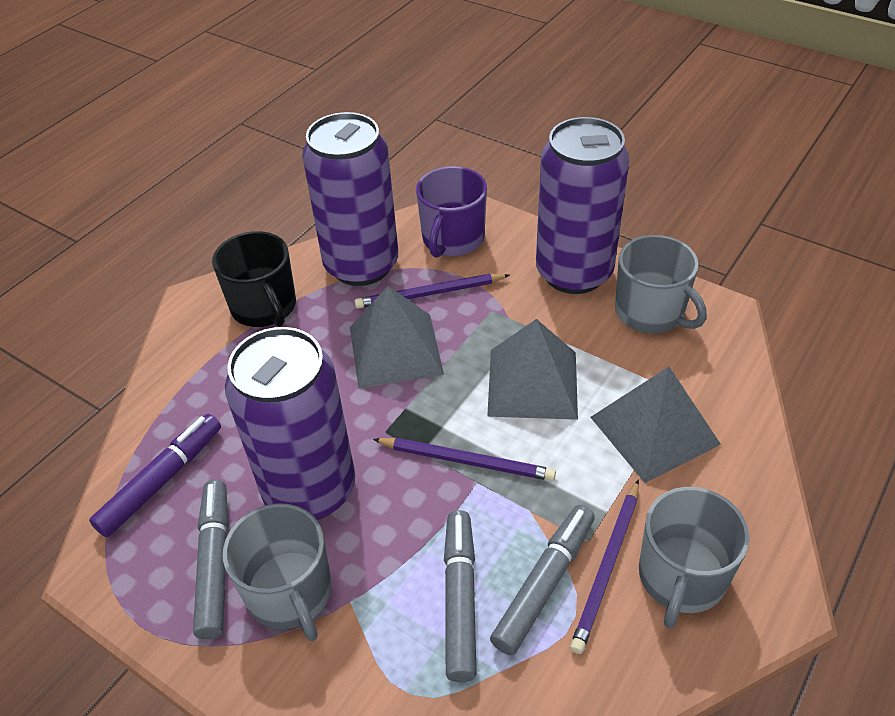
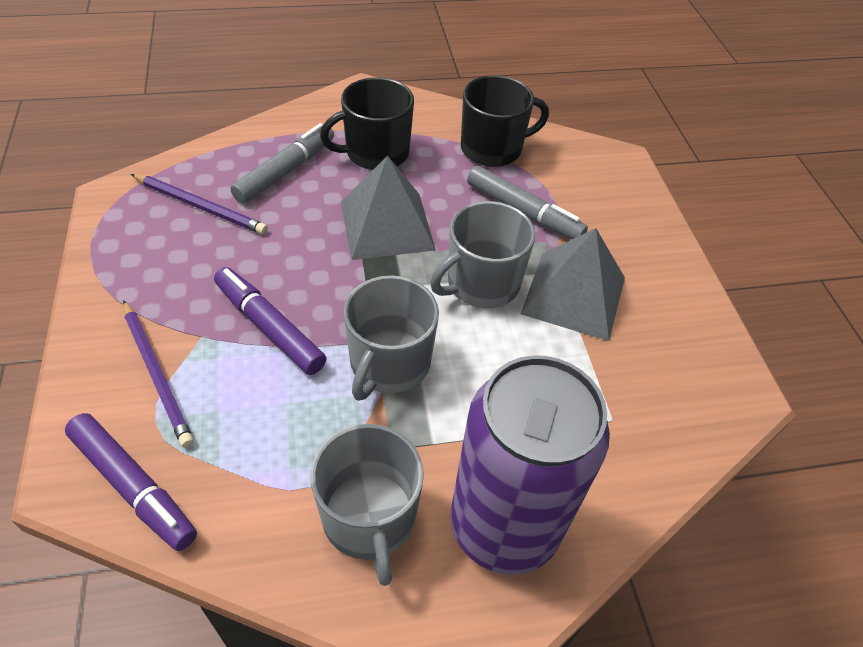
black mug: [212,231,296,327] = 1 -> [320,78,414,170] [461,75,549,167] = 2
grey marker: [193,480,229,640] [444,510,477,682] [490,505,595,655] = 3 -> [230,123,334,204] [467,166,588,240] = 2
grey pyramid: [350,286,444,388] [487,319,578,420] [590,367,721,483] = 3 -> [341,155,436,260] [521,228,625,341] = 2
purple can: [225,327,355,520] [302,112,398,286] [536,117,630,294] = 3 -> [451,355,610,575] = 1
purple marker: [89,414,221,537] = 1 -> [65,413,197,551] [214,267,326,375] = 2
purple mug: [416,166,487,258] = 1 -> none = 0
purple pencil: [354,274,510,309] [373,438,556,481] [570,479,639,654] = 3 -> [123,300,194,448] [131,174,268,234] = 2

